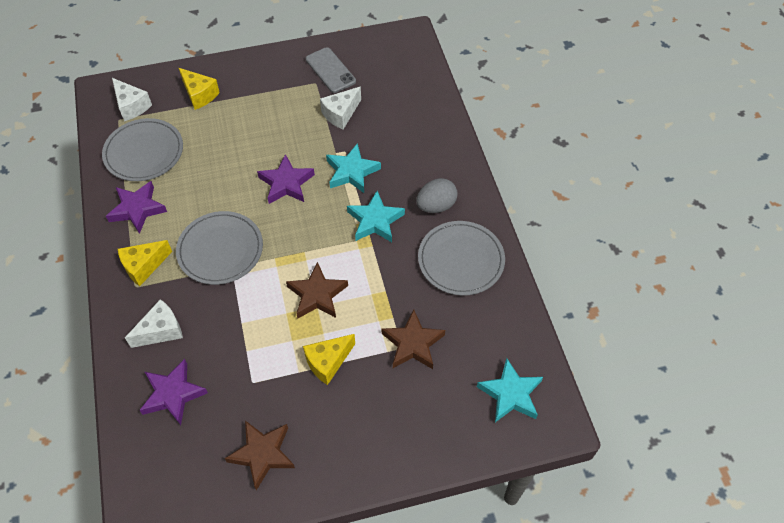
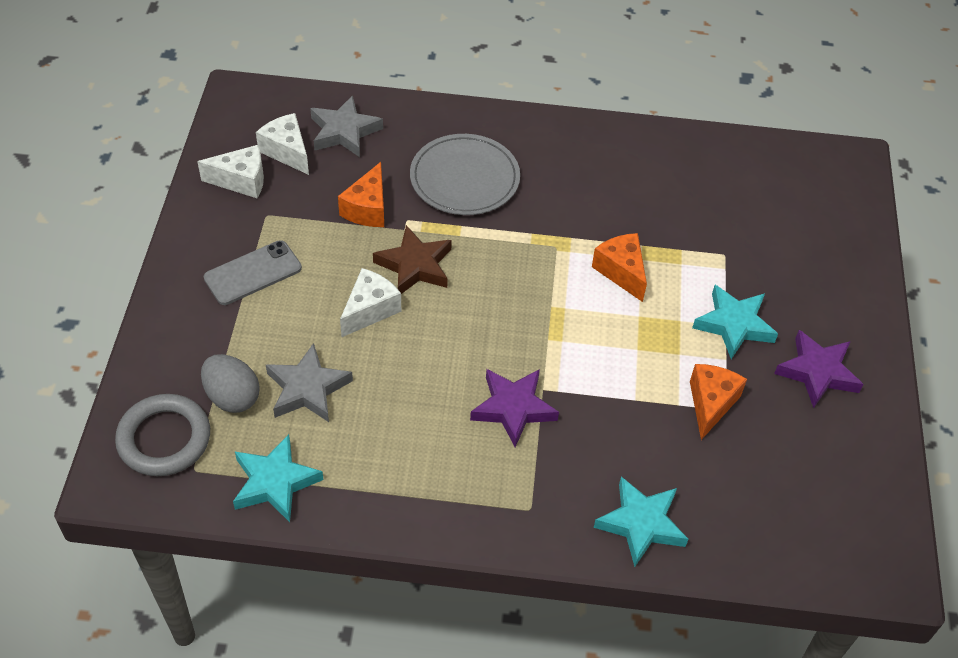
brown star: [224,421,295,490] [286,262,348,319] [382,309,445,369] = 3 -> [373,225,452,294] = 1
grey plate: [102,118,183,181] [176,211,263,285] [418,221,505,296] = 3 -> [410,134,520,215] = 1
grey ring: none = 0 -> [115,394,210,476] = 1
grey star: none = 0 -> [266,343,353,422] [310,95,383,157] = 2
orange cheese: none = 0 -> [338,162,384,227] [592,233,647,302] [690,364,747,440] = 3
purple star: [106,181,167,234] [139,359,208,425] [257,154,315,204] = 3 -> [470,369,559,447] [774,330,863,408] = 2
yellow cheese: [118,240,172,286] [179,68,220,110] [303,334,355,385] = 3 -> none = 0

